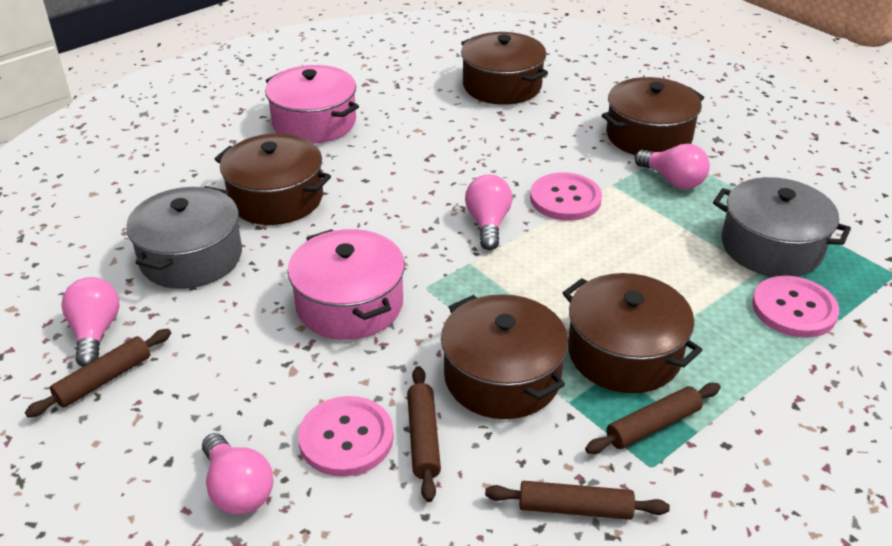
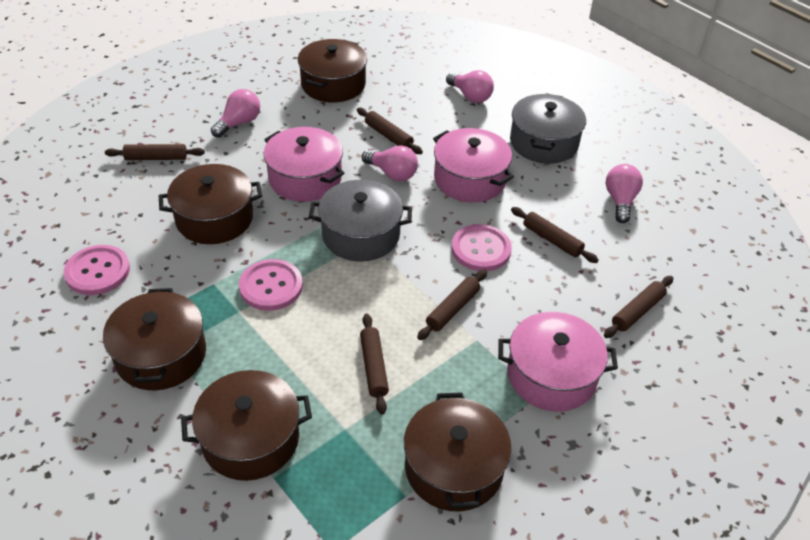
brown rolling pin: [25,329,171,418] [407,366,441,502] [485,481,670,520] [585,383,721,454] = 4 -> [105,144,205,160] [357,108,423,154] [360,314,389,414] [417,269,487,340] [511,207,599,263] [604,276,673,338] = 6
pink pot: [265,65,359,144] [288,229,405,340] = 2 -> [264,127,344,202] [433,128,514,202] [498,312,618,411] = 3

